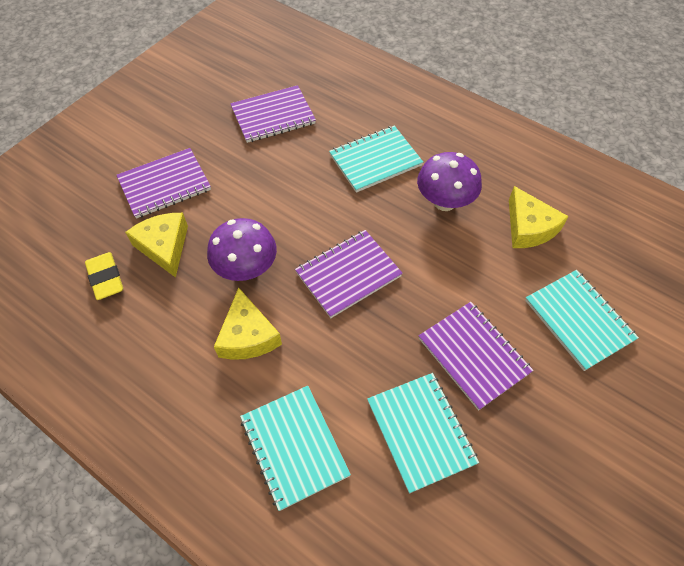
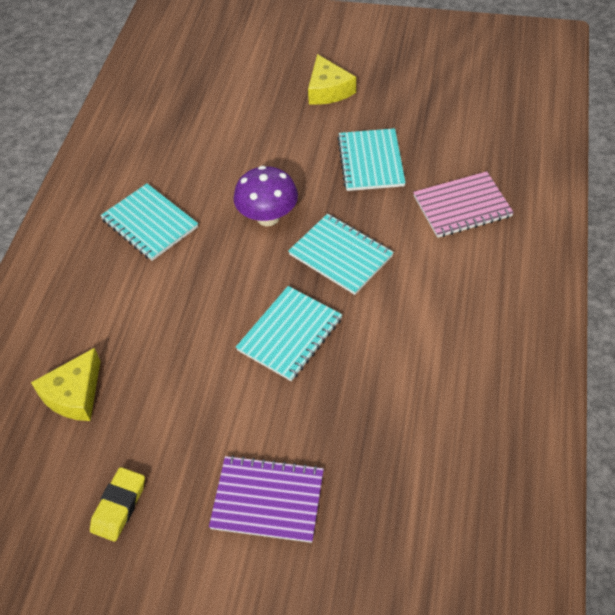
pink notebook: none = 0 -> [413,171,514,238] = 1
purple mushroom: [207,218,277,281] [417,152,482,211] = 2 -> [233,166,298,226] = 1
purple notebook: [116,148,211,219] [230,85,316,143] [295,230,403,318] [418,302,534,411] = 4 -> [209,455,324,543] = 1
yellow cheese: [125,213,188,278] [214,287,282,360] [509,186,569,248] = 3 -> [31,348,101,421] [308,54,356,105] = 2

